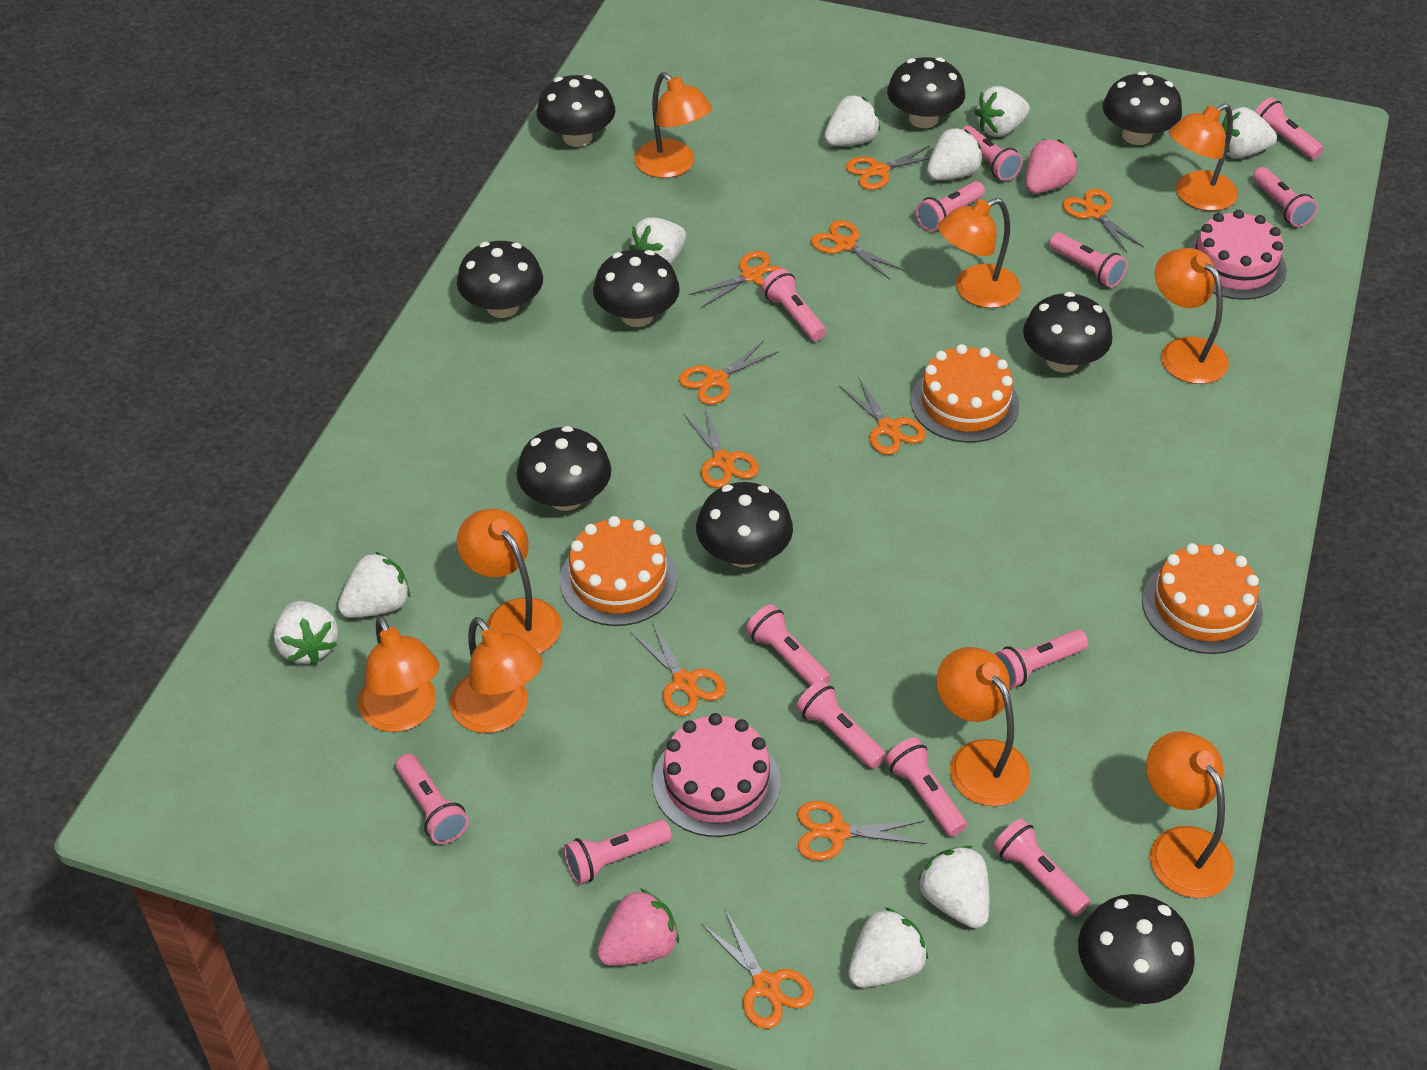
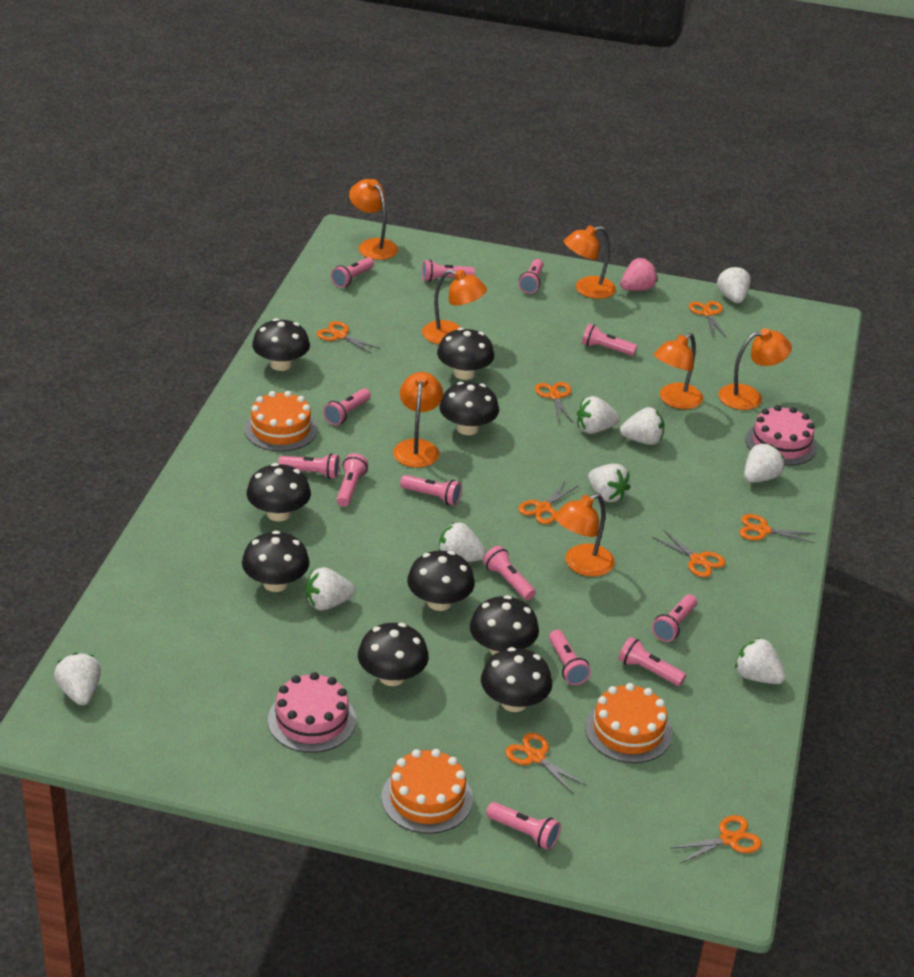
orange lamp: [358,616,439,732] [450,617,543,733] [457,509,562,654] [634,72,712,178] [937,647,1030,806] [938,198,1021,308] [1146,731,1234,898] [1155,248,1229,384] [1169,103,1238,211] = 9 -> [349,179,398,260] [393,372,443,468] [422,270,487,344] [554,493,615,577] [564,225,616,299] [654,333,703,409] [718,328,792,410] = 7
orange scissors: [630,621,726,716] [679,341,779,405] [683,408,759,488] [689,251,784,308] [701,909,813,1029] [798,801,926,861] [811,220,904,280] [839,377,926,455] [846,145,930,190] [1062,189,1144,253] = 10 -> [316,321,381,354] [505,733,587,794] [518,481,578,524] [535,382,573,423] [652,530,726,577] [670,815,762,863] [689,301,726,337] [739,514,816,543] = 8
pink strawberry: [597,888,679,966] [1026,139,1077,194] = 2 -> [620,258,658,291] = 1

